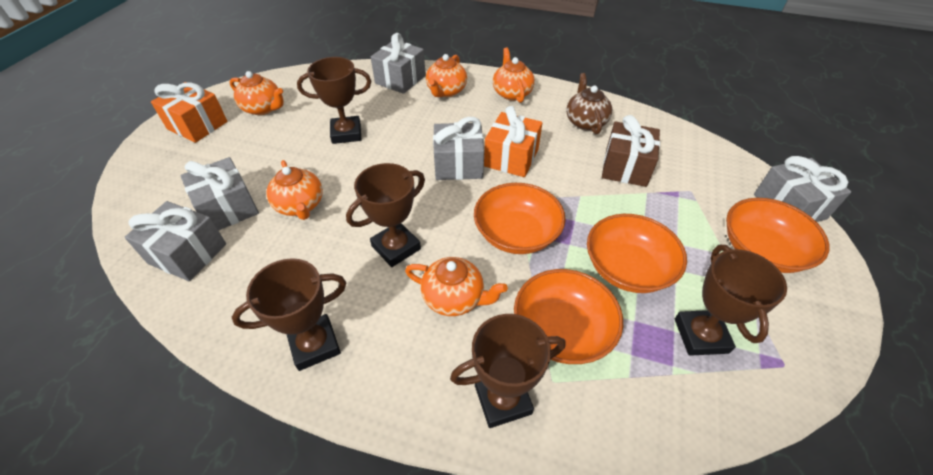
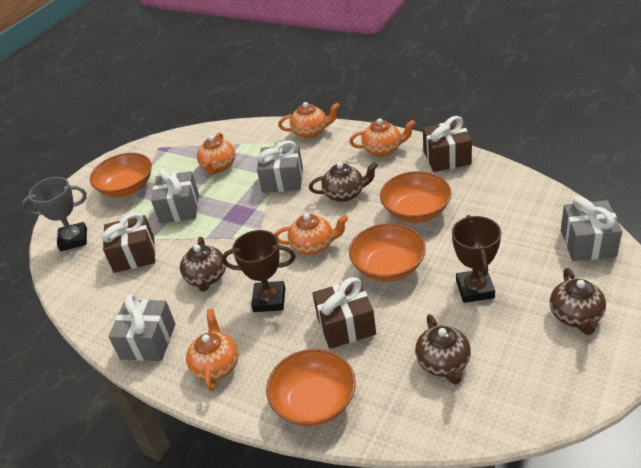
brown gift: [602,115,660,187] = 1 -> [102,213,155,273] [312,277,376,349] [423,116,472,172] = 3
brown teapot: [566,73,612,134] = 1 -> [180,237,226,292] [309,162,378,202] [415,314,471,385] [550,268,606,335] = 4
brown trophy: [232,258,346,371] [297,57,371,144] [346,163,425,267] [450,314,565,428] [675,245,787,356] = 5 -> [222,230,296,312] [452,215,501,303] = 2
grey gift: [124,201,226,281] [180,157,259,231] [371,33,426,94] [433,117,484,180] [754,156,851,222] = 5 -> [108,294,175,361] [151,168,199,223] [257,140,303,193] [561,196,622,261] = 4
grey trophy: none = 0 -> [21,177,87,251] = 1
orange gift: [151,82,227,143] [484,106,542,177] = 2 -> none = 0

